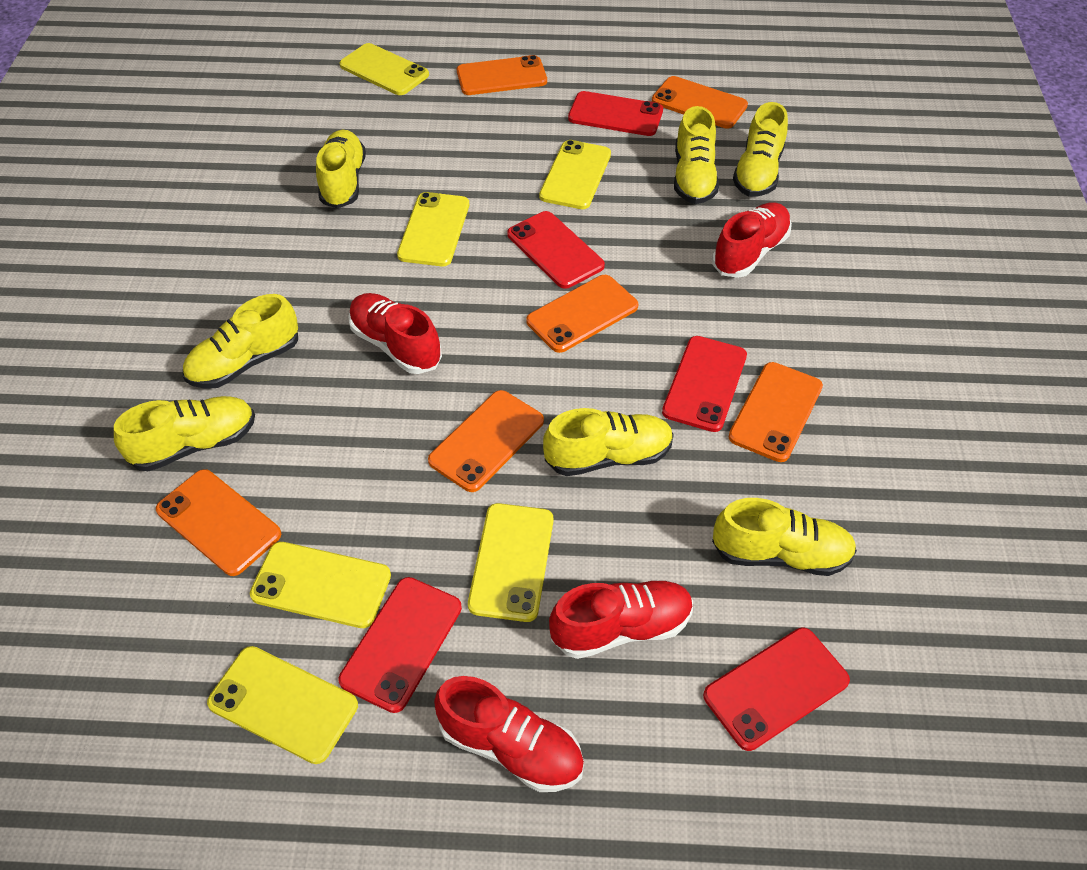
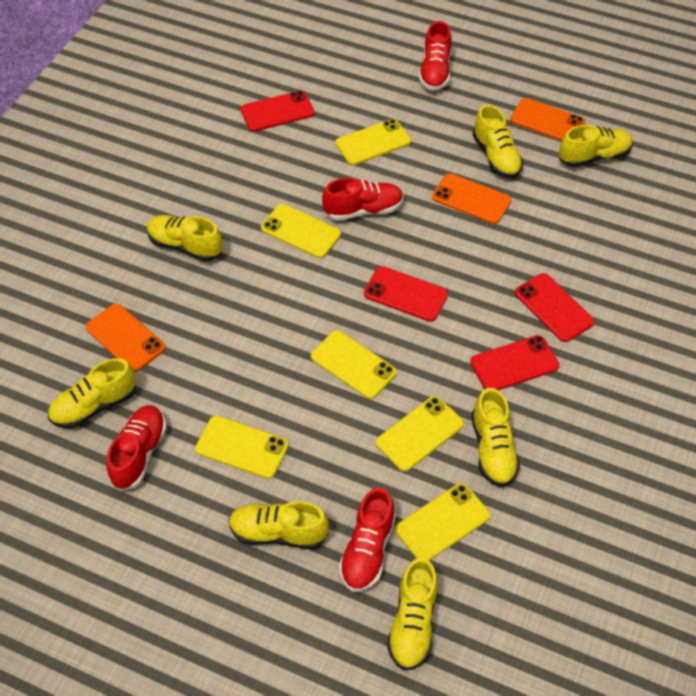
orange phone: [156,469,281,576] [428,390,544,492] [457,55,547,95] [526,275,638,353] [652,76,748,129] [728,362,823,462] = 6 -> [85,303,165,372] [432,173,512,224] [510,98,586,141] = 3
red phone: [339,577,462,713] [507,211,605,289] [568,91,663,136] [662,336,747,432] [703,628,850,751] = 5 -> [241,91,315,132] [364,266,448,322] [470,335,559,390] [515,273,594,342] = 4

